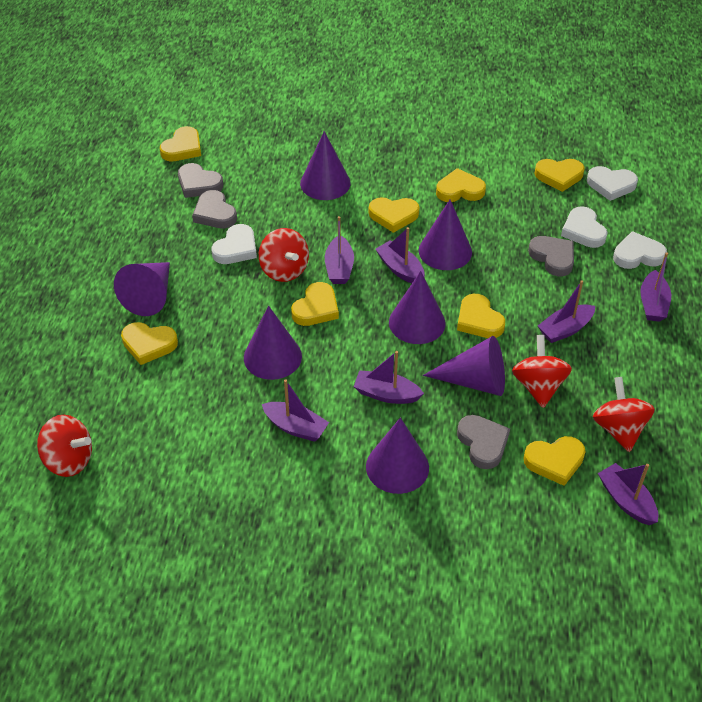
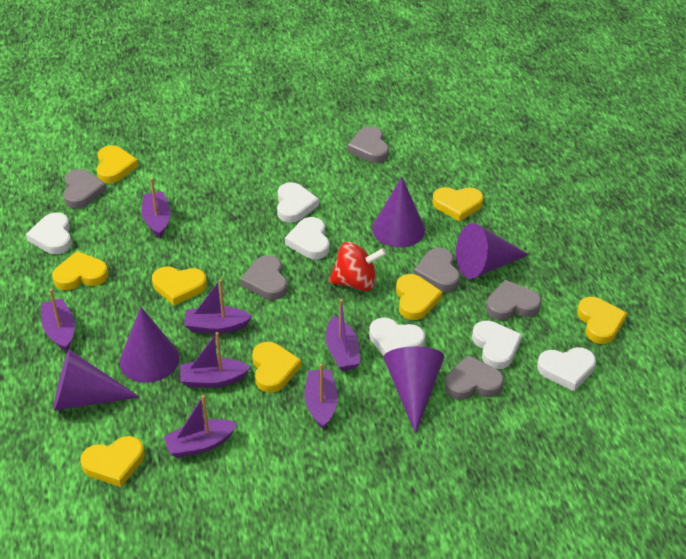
grey heart: [178,163,223,198] [192,190,237,228] [457,415,510,469] [528,236,574,276] = 4 -> [63,169,107,209] [241,255,287,300] [348,126,389,163] [413,248,460,292] [445,355,504,400] [486,280,542,320] = 6
purple cone: [114,262,170,316] [244,306,302,380] [300,131,351,200] [366,418,429,494] [389,271,445,344] [419,200,472,270] [423,336,505,396] = 7 -> [53,350,140,411] [119,307,179,383] [372,177,425,247] [383,347,445,434] [456,223,529,279] = 5
red spinning top: [37,415,92,477] [259,228,309,282] [512,335,572,408] [593,377,655,452] = 4 -> [329,242,386,291] = 1
white heart: [212,224,257,264] [561,206,608,248] [587,166,638,201] [613,231,667,269] = 4 -> [26,212,72,254] [277,182,319,223] [285,217,329,259] [369,318,425,356] [472,320,522,369] [537,347,596,391] = 6

